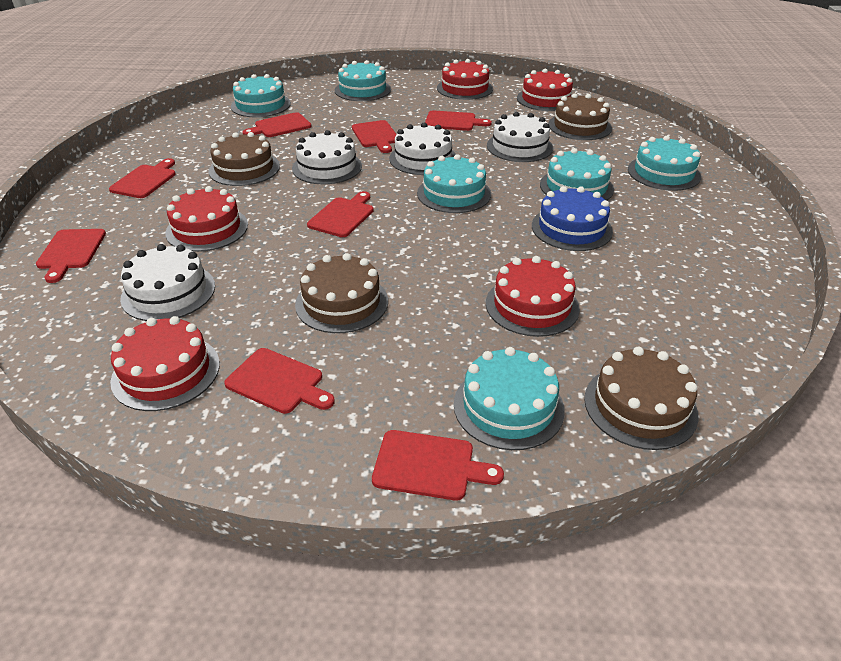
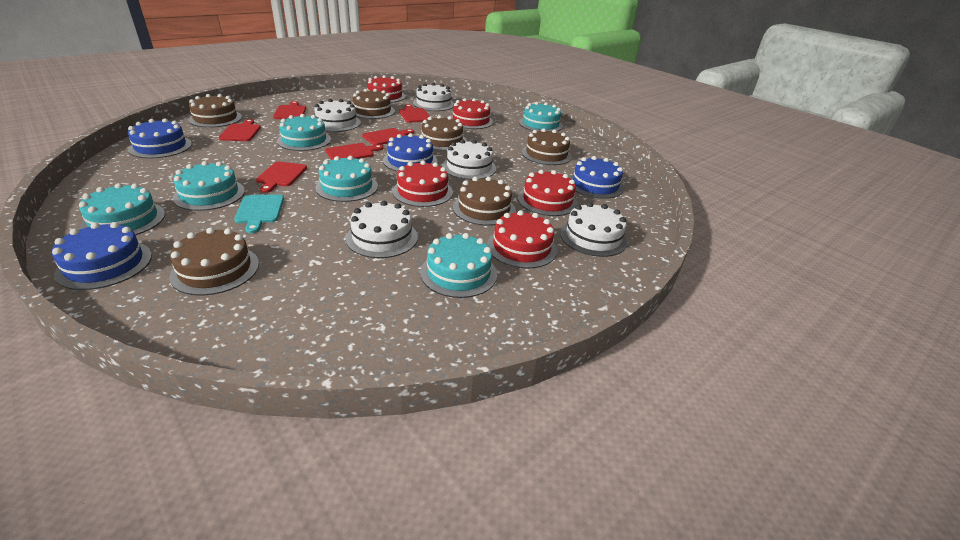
blue cake: [532,186,613,251] = 1 -> [52,222,152,290] [128,118,192,158] [383,133,438,172] [569,156,624,199] = 4
brown cake: [208,132,280,186] [295,253,388,333] [548,93,612,140] [584,347,699,450] = 4 -> [170,228,259,296] [188,94,242,128] [353,89,395,119] [421,115,467,151] [453,176,516,226] [522,128,572,165] = 6
red cutting board: [36,229,106,283] [109,158,176,198] [224,348,335,414] [242,112,311,137] [307,191,374,237] [352,120,396,153] [372,430,504,501] [425,111,492,131] = 8 -> [219,119,261,141] [256,162,307,193] [273,101,306,119] [325,143,383,160] [362,128,414,145] [399,104,430,123] = 6
turquoise cutting board: none = 0 -> [234,194,284,233] = 1
white cake: [120,244,215,321] [292,130,362,184] [389,123,456,175] [487,112,553,162] = 4 -> [314,99,361,132] [346,201,418,258] [413,83,454,111] [442,140,496,180] [560,202,628,257] = 5

